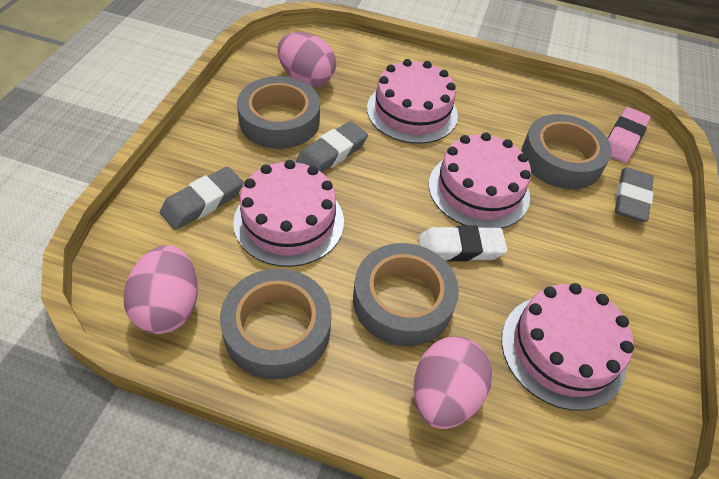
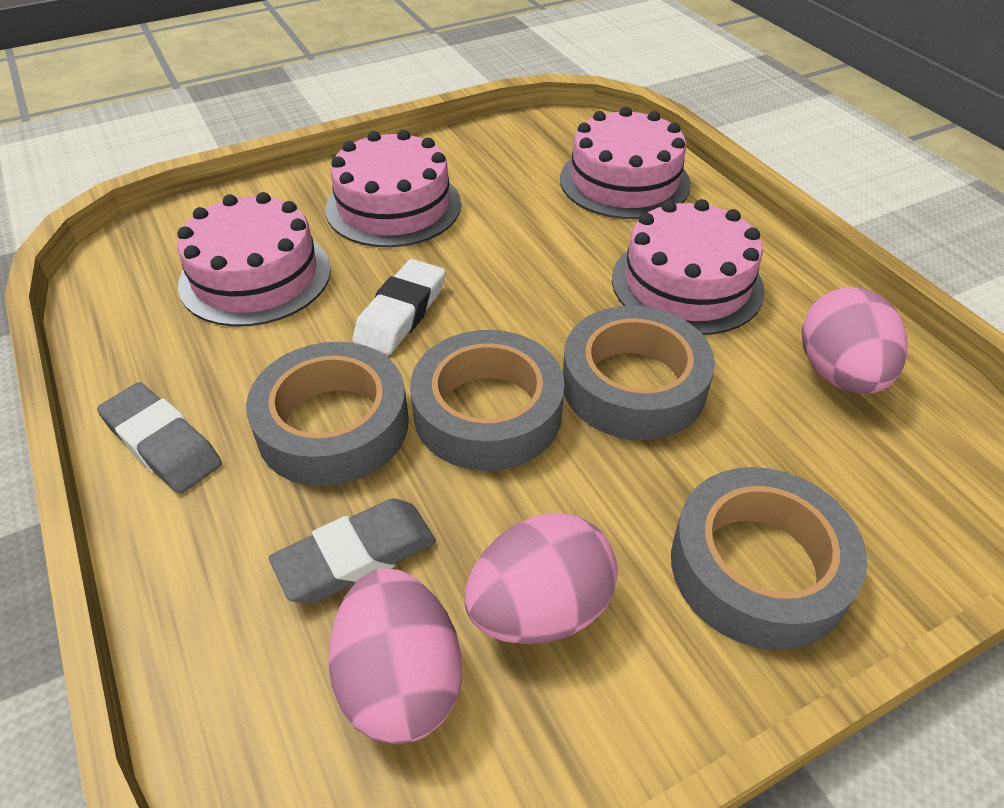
grey eraser: [160,167,244,230] [296,121,368,172] [615,167,654,222] = 3 -> [97,382,222,494] [269,498,436,604] = 2
pink eraser: [607,107,650,163] = 1 -> none = 0

